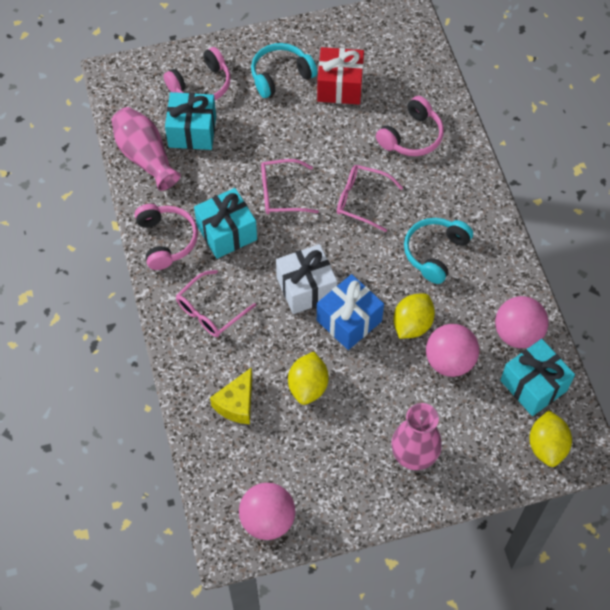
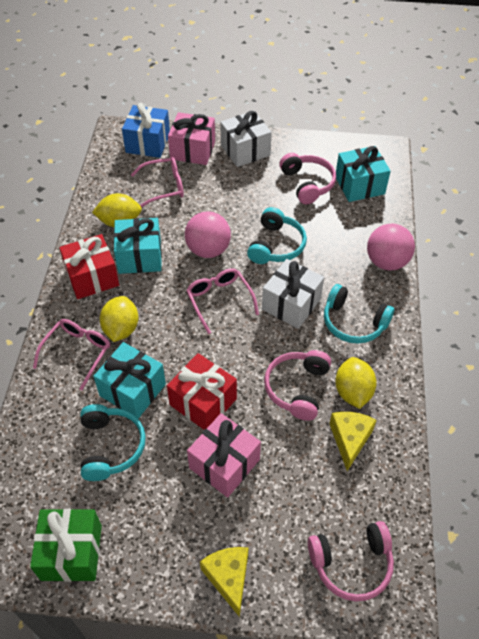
green gift: none = 0 -> [30,509,102,582] = 1
pink ball: [239,483,295,540] [426,324,479,377] [495,296,548,348] = 3 -> [185,211,231,258] [367,223,415,270] = 2
pink gift: none = 0 -> [168,112,215,165] [187,413,261,498] = 2
pink vase: [112,107,181,191] [391,403,442,470] = 2 -> none = 0
red gift: [317,47,364,105] = 1 -> [59,234,119,299] [167,353,237,430] = 2
turquoise headphones: [251,43,317,98] [404,218,473,284] = 2 -> [81,404,146,481] [247,207,307,264] [324,284,394,344] = 3
white gift: [276,244,337,314] = 1 -> [220,111,272,167] [262,259,324,329] = 2
yellow cheese: [210,367,252,424] = 1 -> [200,547,248,617] [329,412,377,471] = 2

